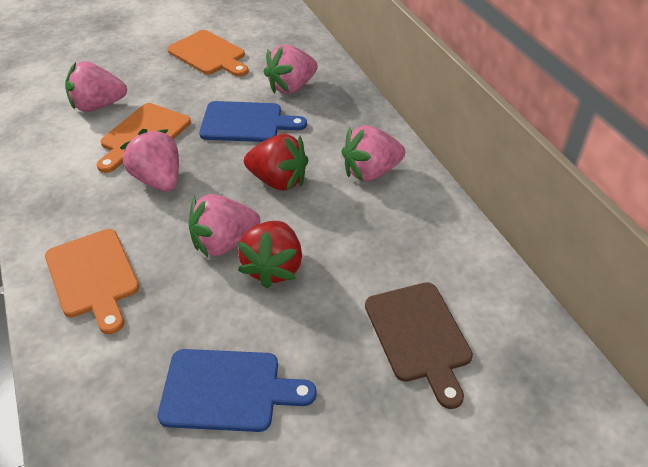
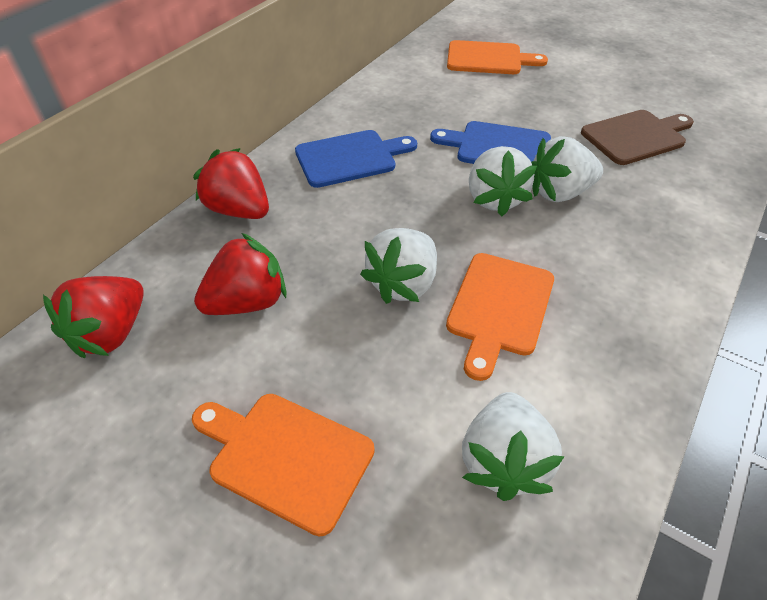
pink strawberry: [65,61,127,112] [120,129,179,191] [188,194,260,258] [264,45,318,94] [341,125,405,181] = 5 -> none = 0
red strawberry: [237,221,302,288] [244,134,308,191] = 2 -> [43,276,144,358] [193,148,269,219] [194,233,287,315] = 3
white strawberry: none = 0 -> [360,228,437,304] [462,392,565,501] [469,146,537,217] [531,136,603,202] = 4

